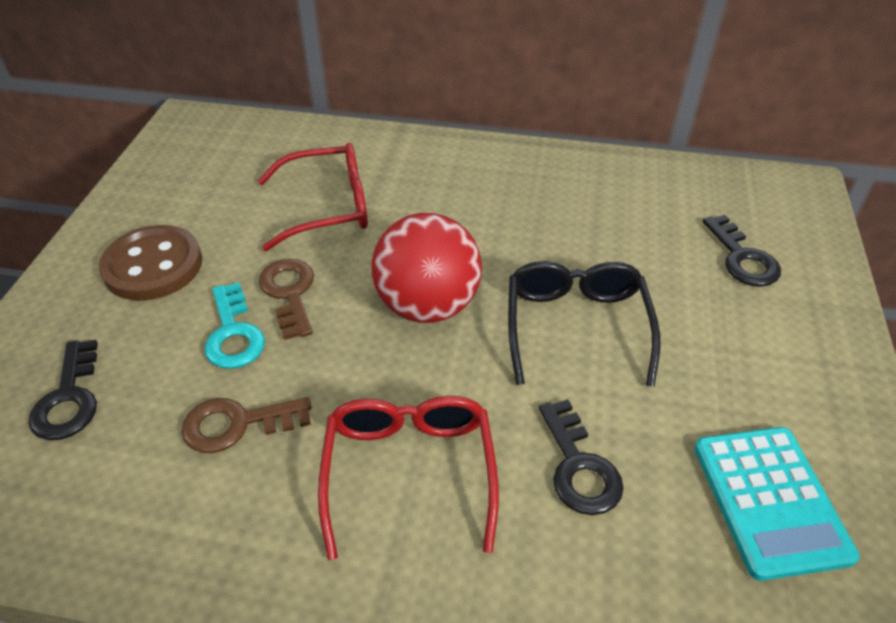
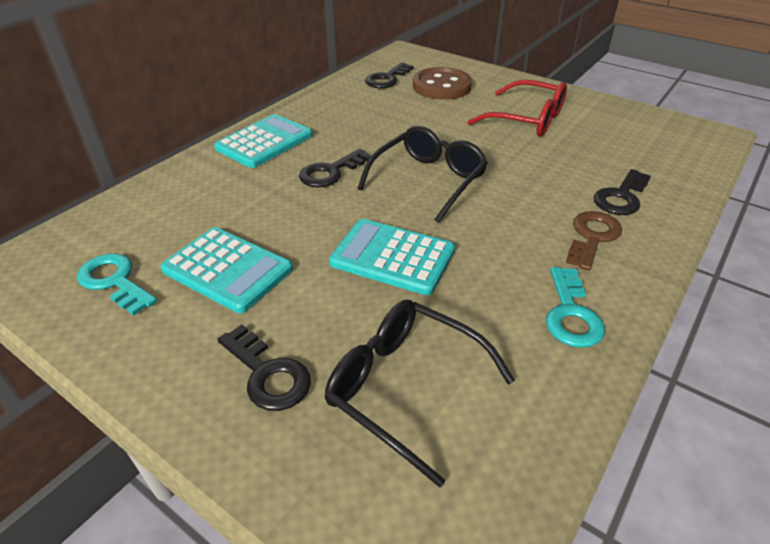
black glasses: [508,261,661,387] = 1 -> [325,300,515,488] [357,126,488,223] = 2
black key: [28,340,98,440] [539,399,624,515] [702,215,781,287] = 3 -> [218,324,311,411] [299,149,371,187] [365,62,413,88] [594,169,651,215] = 4
brown key: [181,397,312,453] [259,259,314,340] = 2 -> [566,211,622,271] = 1
red ball: [372,213,482,323] = 1 -> none = 0
red glasses: [258,143,368,251] [318,396,499,560] = 2 -> [467,80,567,137] = 1
turquoise calculator: [694,427,860,581] = 1 -> [161,227,293,313] [214,114,313,168] [329,219,455,295] = 3
turquoise key: [204,282,265,369] = 1 -> [77,253,157,316] [546,267,605,348] = 2

